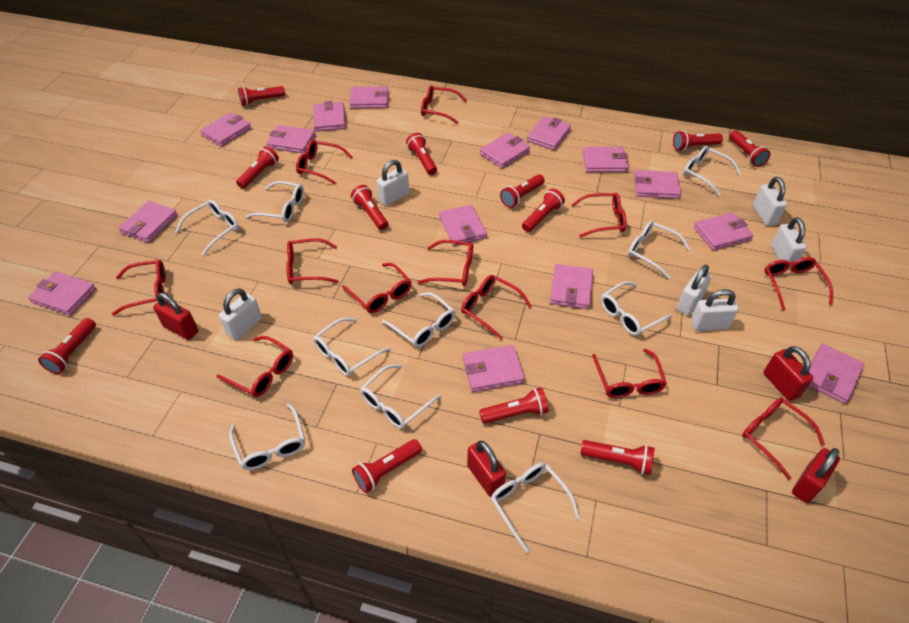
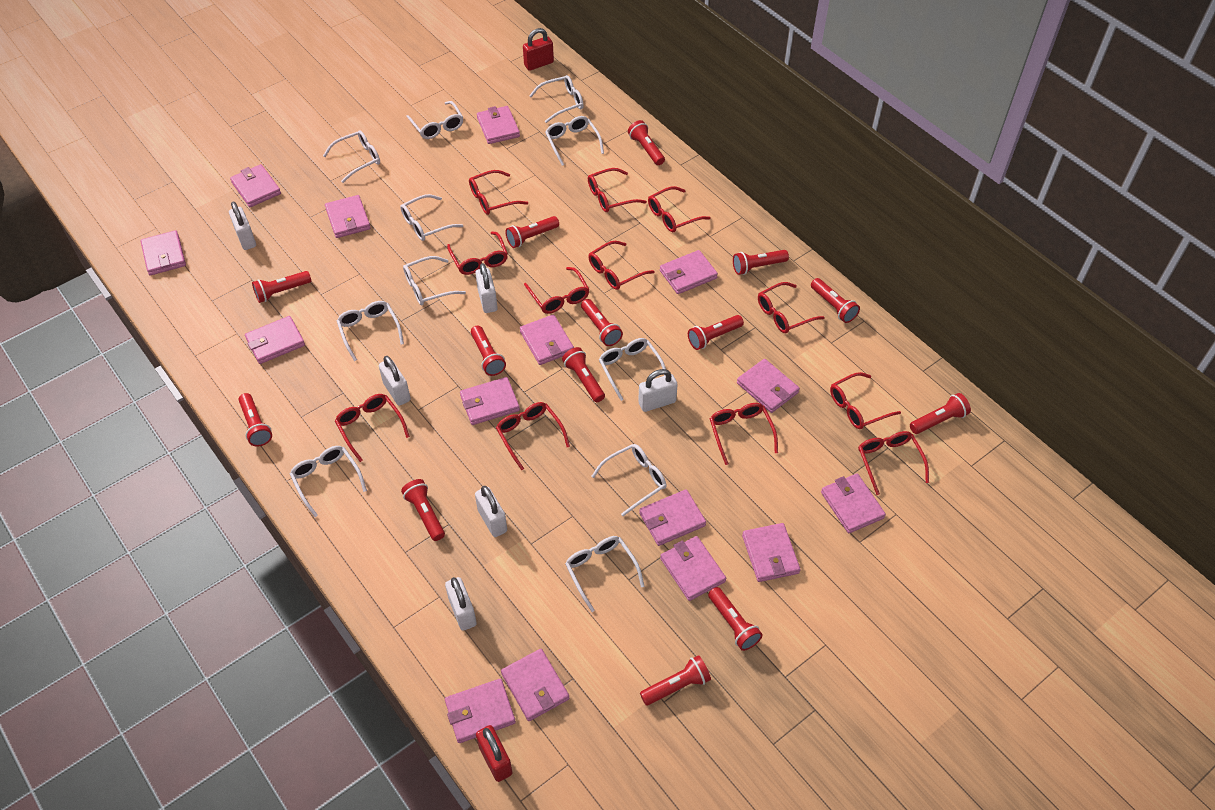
red flashlight: [38,318,96,374] [236,146,279,189] [238,86,285,106] [351,185,388,230] [352,439,422,493] [406,133,437,175] [479,387,549,424] [500,174,545,208] [522,189,565,232] [581,440,654,475] [673,130,723,151] [729,130,771,167] = 12 -> [239,393,272,447] [252,271,311,303] [401,479,445,541] [471,325,506,376] [505,216,559,248] [562,347,605,402] [581,299,623,346] [628,120,665,165] [640,655,711,706] [688,315,744,350] [708,587,762,651] [733,250,789,275] [811,278,860,323] [910,393,971,434] = 14
red padlock: [153,293,198,340] [467,441,506,497] [763,346,813,401] [792,448,840,503] = 4 -> [476,725,513,782] [523,28,554,71] = 2
white glasses: [175,200,239,256] [229,404,305,470] [246,181,304,222] [313,318,390,376] [360,364,441,429] [382,292,455,348] [491,462,580,553] [601,281,673,336] [628,221,691,279] [683,146,741,196] = 10 -> [290,446,367,517] [323,130,380,183] [337,301,404,361] [400,194,463,241] [403,256,466,306] [406,101,463,139] [529,75,584,123] [545,116,604,166] [565,536,644,612] [591,444,667,516] [599,338,666,401] = 11

